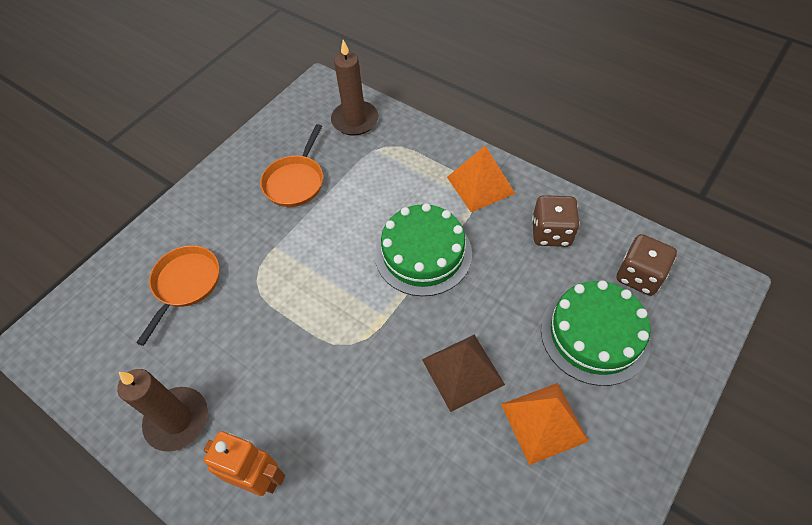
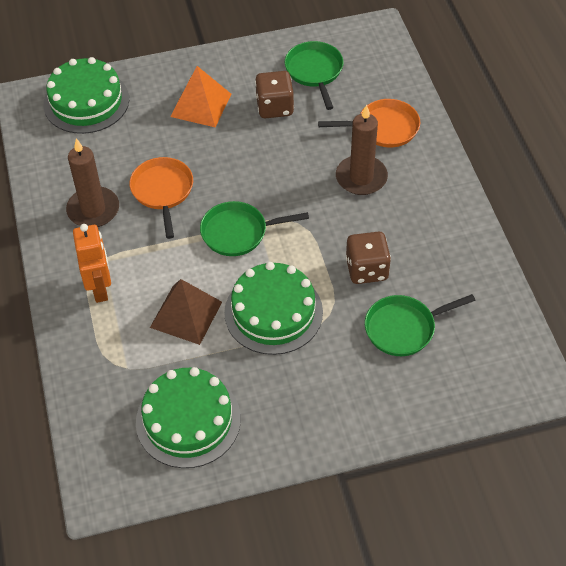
green cake: [375,203,472,296] [541,280,651,386] = 2 -> [43,57,129,134] [136,367,241,468] [224,262,323,355] = 3
green pan: none = 0 -> [200,201,309,256] [285,41,344,110] [365,294,476,356] = 3
orange pyramid: [447,146,515,212] [501,383,589,465] = 2 -> [170,66,231,127] = 1

